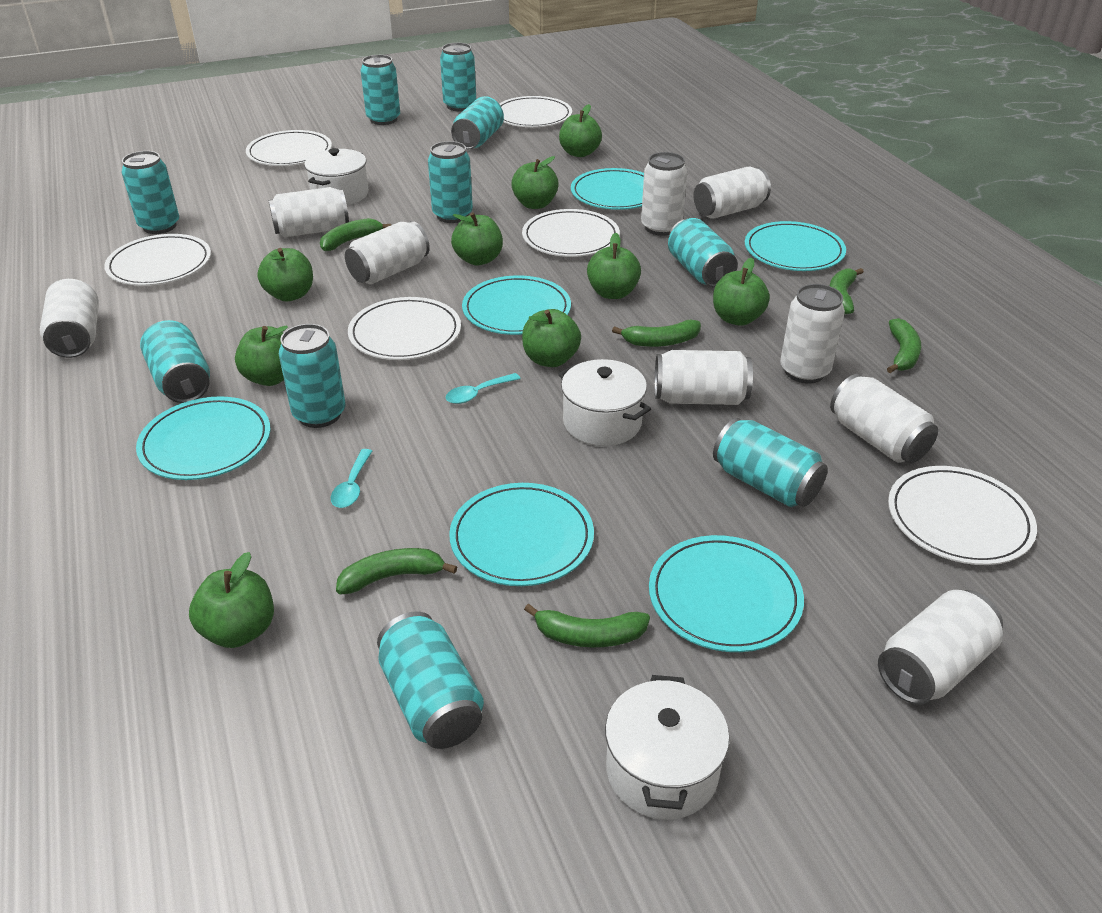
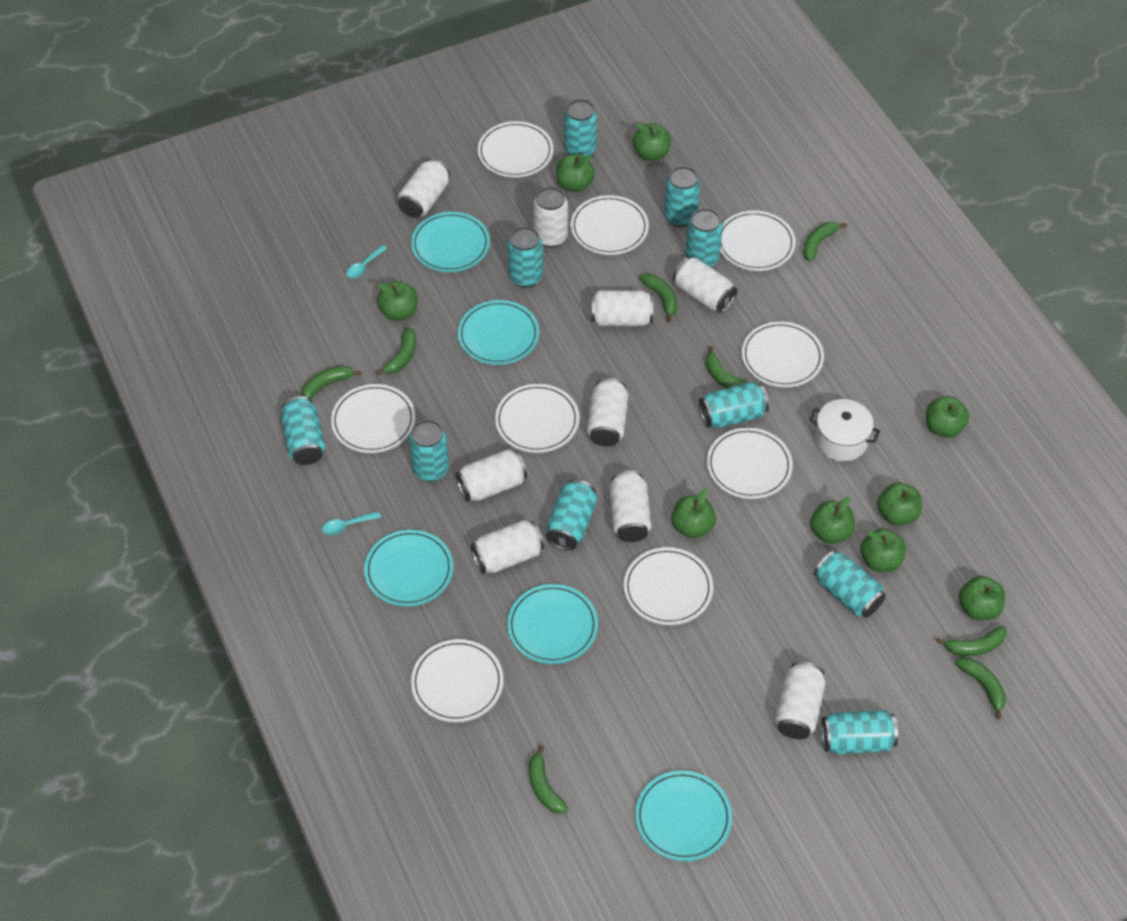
green banana: [320,218,391,251] [336,548,457,594] [524,603,650,648] [612,320,701,347] [830,268,864,314] [887,318,921,373] = 6 -> [301,366,361,399] [376,327,416,376] [529,745,568,814] [639,274,677,322] [705,346,747,388] [803,222,847,262] [936,626,1007,656] [955,657,1006,719] = 8
turquoise plate: [136,396,270,480] [449,483,594,586] [462,275,571,335] [571,168,644,210] [649,535,804,652] [745,221,846,271] = 6 -> [364,530,453,606] [411,212,490,272] [458,300,539,365] [507,584,598,664] [635,770,732,861] = 5
white plate: [104,234,211,286] [246,130,332,166] [348,297,461,360] [499,96,572,127] [522,209,620,257] [888,466,1037,565] = 6 -> [331,384,415,453] [411,639,504,722] [477,121,553,178] [495,384,579,453] [570,195,649,255] [623,547,713,625] [707,427,793,499] [720,211,796,271] [741,321,824,387] = 9
white pot: [304,148,368,205] [558,359,651,446] [605,675,730,820] = 3 -> [809,399,880,462] = 1

